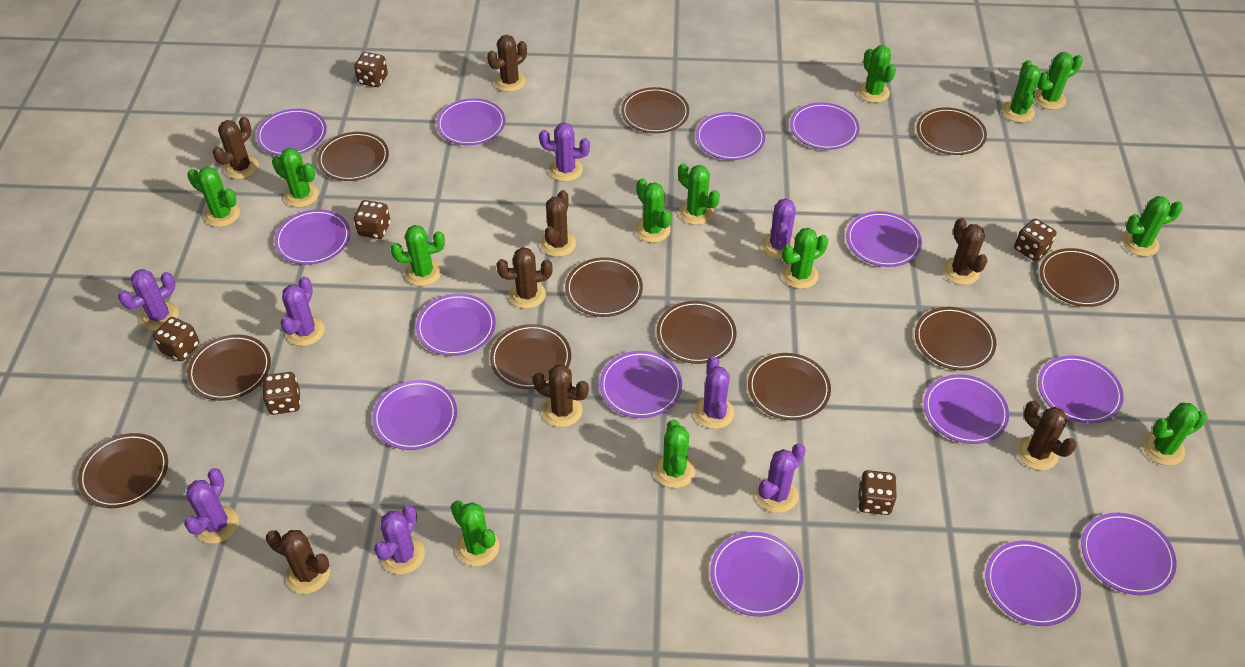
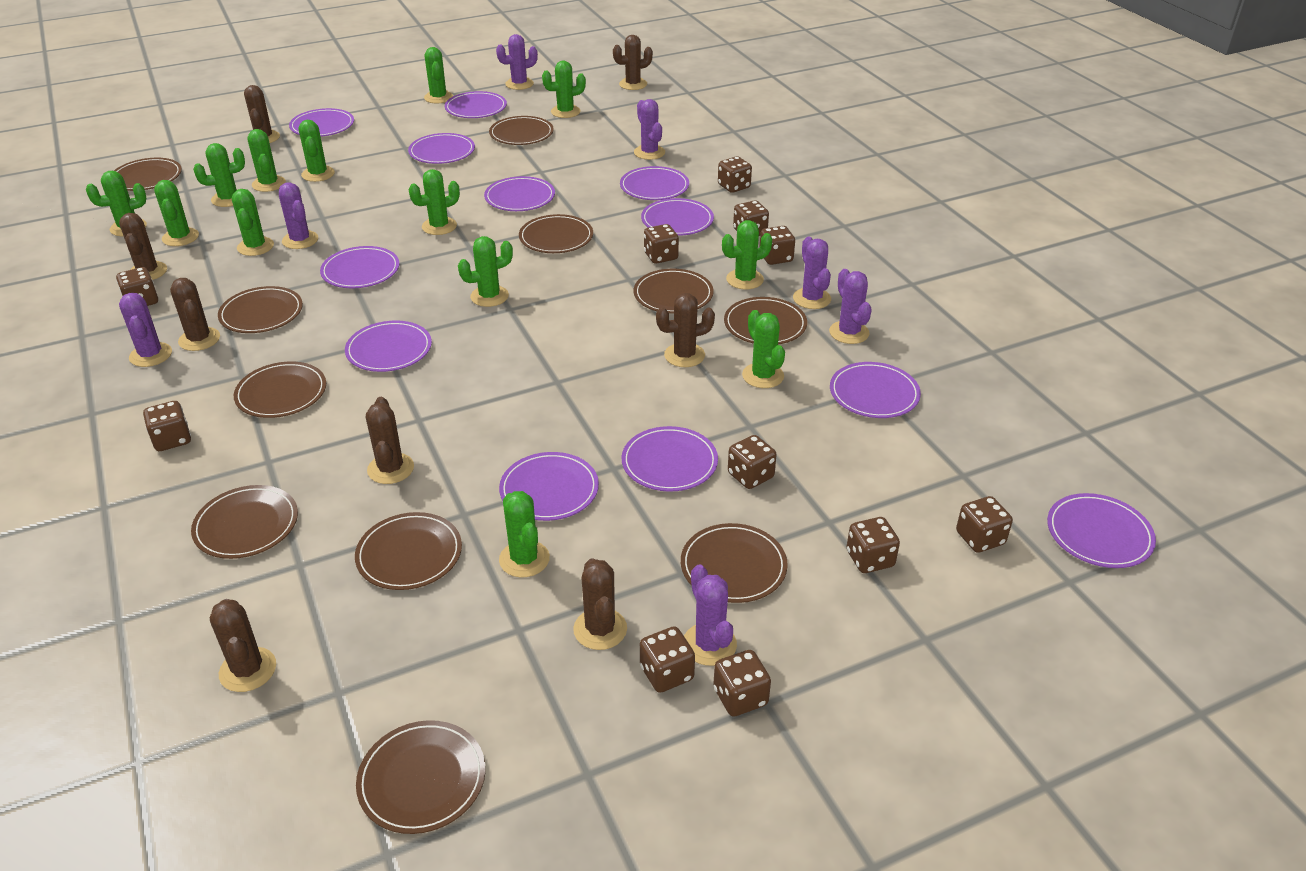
brown dice: [153,317,199,361] [262,372,300,415] [354,52,388,87] [354,200,391,239] [858,470,897,515] [1014,219,1056,261] = 6 -> [116,267,158,306] [143,401,191,451] [640,626,695,693] [644,224,679,264] [713,650,771,717] [718,156,752,193] [728,435,777,489] [733,200,769,236] [759,226,795,265] [846,517,900,573] [956,496,1013,553] = 11
purple cactus: [118,269,179,331] [184,468,239,544] [281,276,325,346] [374,505,425,575] [539,122,590,182] [694,356,734,429] [756,443,806,513] [762,198,796,259] = 8 -> [119,293,172,367] [279,182,318,249] [496,34,538,90] [634,99,665,160] [684,564,737,666] [793,237,831,309] [829,269,872,344] = 7
purple plate: [256,109,327,156] [274,209,350,265] [372,380,457,450] [416,293,496,356] [436,98,506,145] [600,351,682,418] [696,112,765,160] [710,532,803,617] [790,103,860,150] [846,211,922,267] [924,374,1009,444] [986,541,1081,626] [1038,355,1124,424] [1081,513,1177,596] = 14 -> [289,108,354,137] [320,246,399,288] [345,321,432,372] [408,133,475,164] [445,91,507,118] [484,176,555,211] [499,452,599,521] [620,166,689,200] [622,426,718,492] [641,198,714,236] [830,362,921,418] [1047,493,1156,568] = 12

